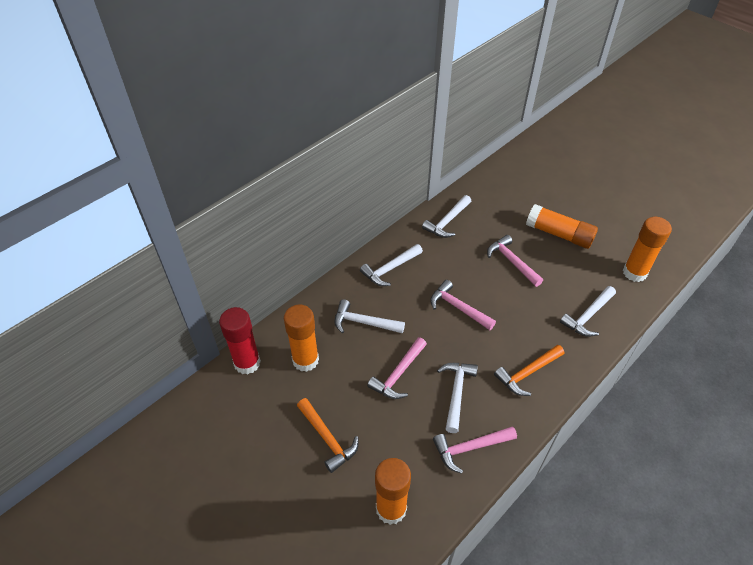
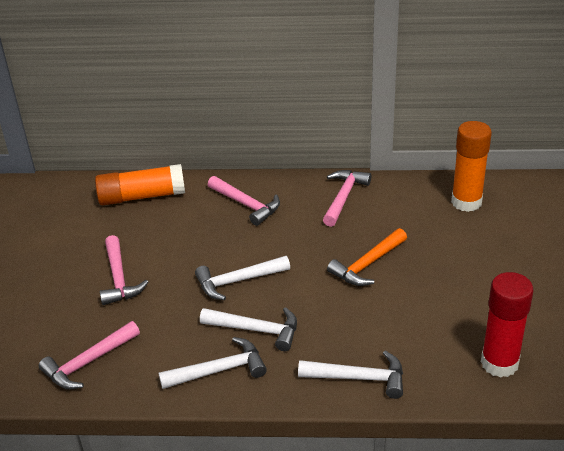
orange glue stick: [284,305,319,372] [375,458,411,525] [526,204,598,249] [623,217,672,282] = 4 -> [95,164,185,205] [451,121,492,212] = 2
orange hammer: [297,398,359,473] [494,345,564,396] = 2 -> [327,228,407,286] = 1
white hammer: [334,299,405,334] [360,244,423,286] [422,195,471,238] [437,363,478,433] [560,286,616,337] = 5 -> [159,337,267,389] [195,256,290,300] [200,307,297,351] [298,351,403,399] = 4

